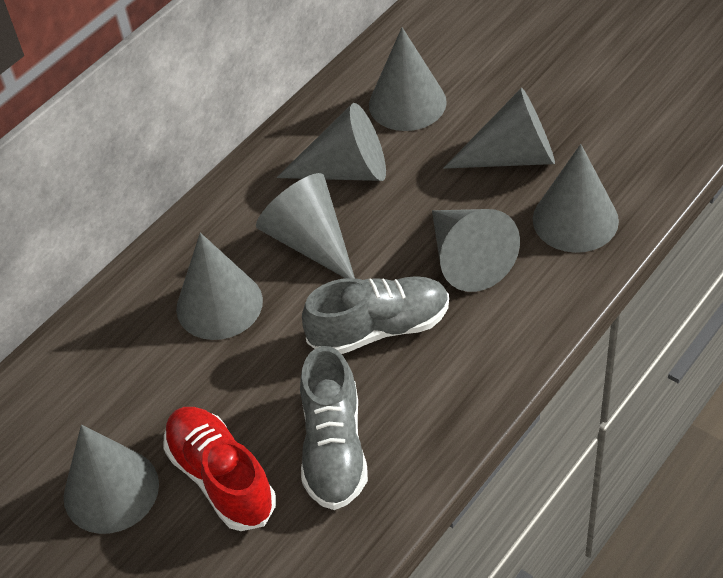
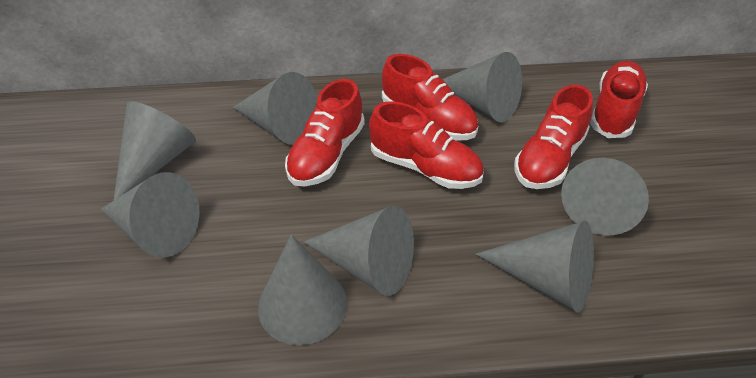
grey shoe: [300,346,368,510] [302,276,449,354] = 2 -> none = 0
red shoe: [163,407,276,531] = 1 -> [285,79,365,186] [369,101,484,189] [382,54,478,140] [514,85,593,189] [590,61,648,138] = 5

